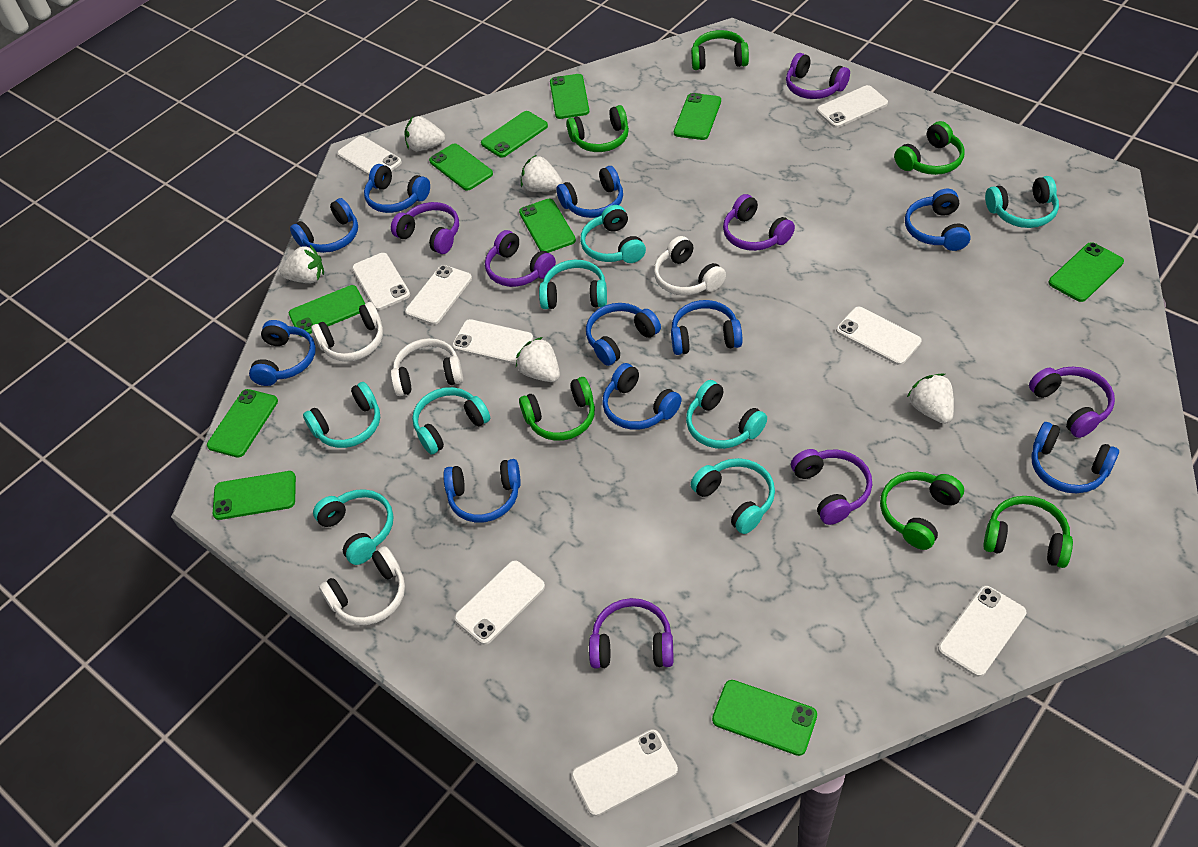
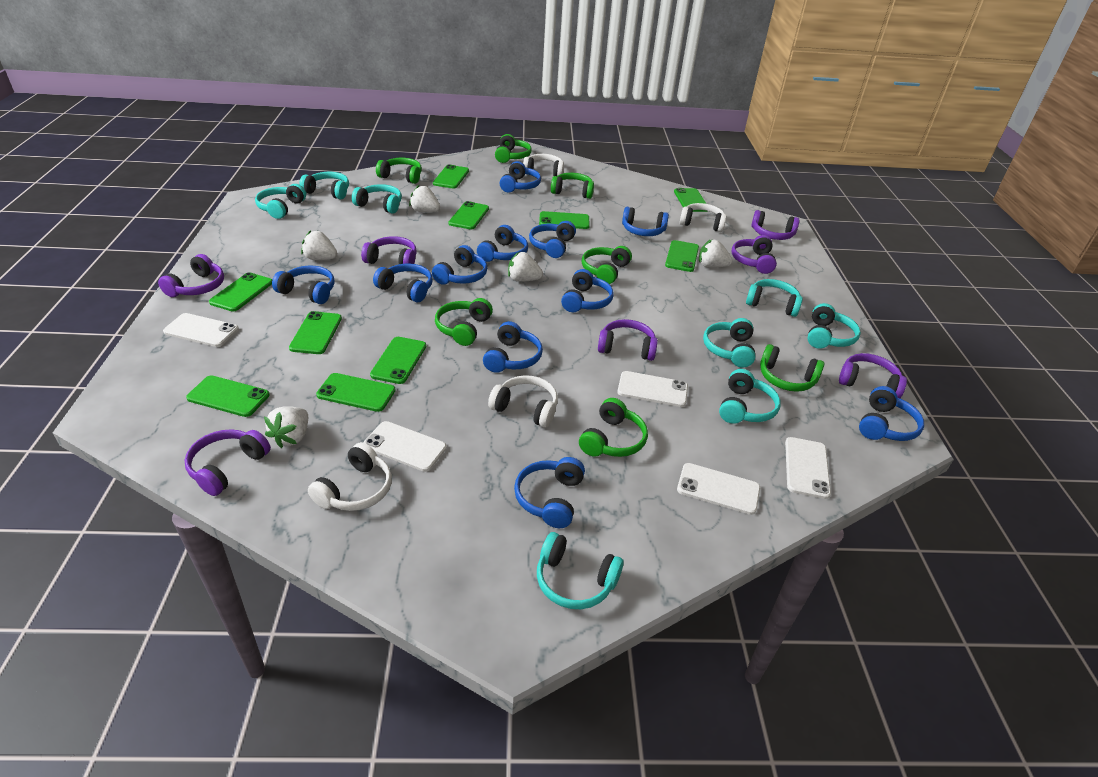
blue headphones: [249,320,316,386] [290,198,358,253] [364,164,430,213] [443,459,521,522] [556,166,623,218] [586,303,661,366] [602,363,682,430] [671,300,743,355] [905,189,971,251] [1031,422,1119,493] = 10 -> [272,266,335,304] [373,263,433,302] [432,245,487,285] [477,225,528,262] [483,321,543,373] [500,161,541,193] [514,457,585,528] [529,221,576,258] [561,269,614,312] [622,207,669,236] [859,386,924,441] = 11
green headphones: [519,377,595,441] [566,105,629,152] [691,30,749,70] [880,472,964,550] [894,121,965,175] [983,496,1073,568] = 6 -> [376,158,422,184] [435,298,493,346] [495,134,532,163] [551,173,594,199] [579,398,648,457] [582,246,632,284] [760,344,824,392] = 7
white phone: [337,136,402,175] [352,253,410,310] [405,265,472,325] [452,319,533,364] [454,560,545,645] [572,729,678,816] [817,85,888,128] [836,307,922,365] [938,586,1026,677] = 9 -> [163,313,239,347] [363,421,447,472] [617,371,688,407] [677,463,760,515] [785,437,831,499] = 5

